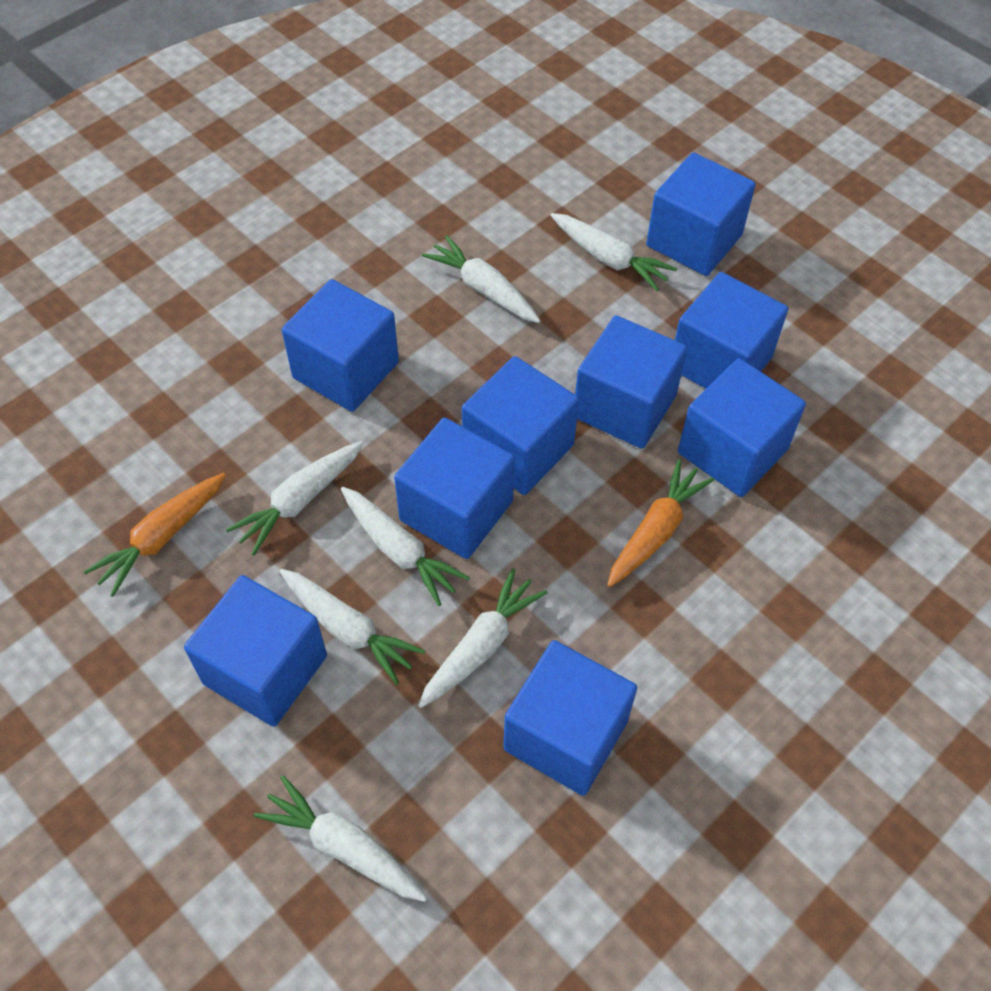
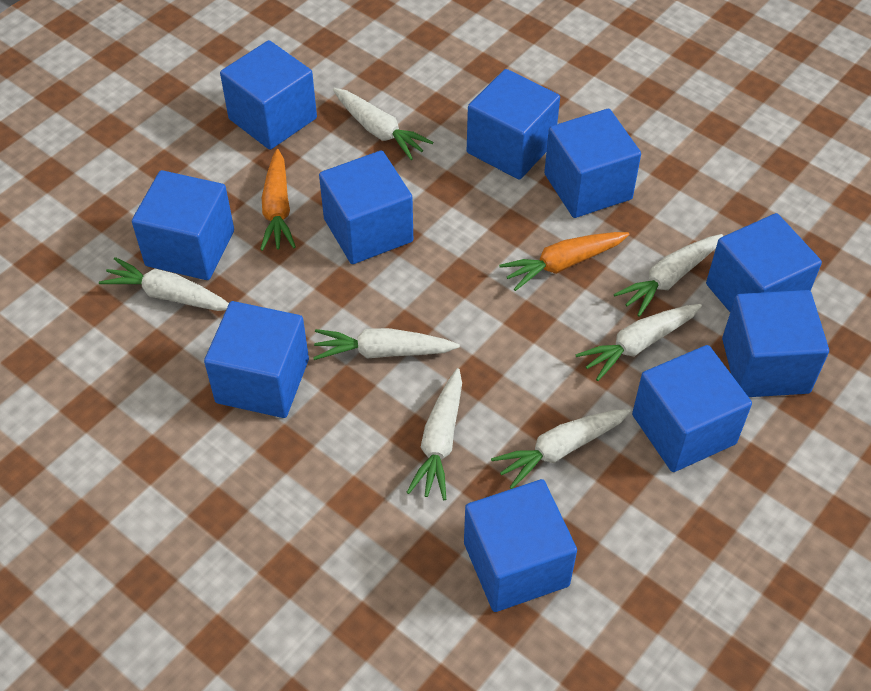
blue cube: [184,575,327,727] [282,279,399,412] [394,417,515,559] [462,356,579,495] [503,640,637,796] [575,315,687,449] [646,152,756,276] [675,272,788,389] [678,358,806,497] = 9 -> [132,170,234,280] [204,301,309,418] [220,40,317,150] [319,150,413,264] [464,479,577,612] [467,69,560,180] [544,109,641,218] [632,345,752,472] [706,213,822,312] [722,290,829,397] = 10

